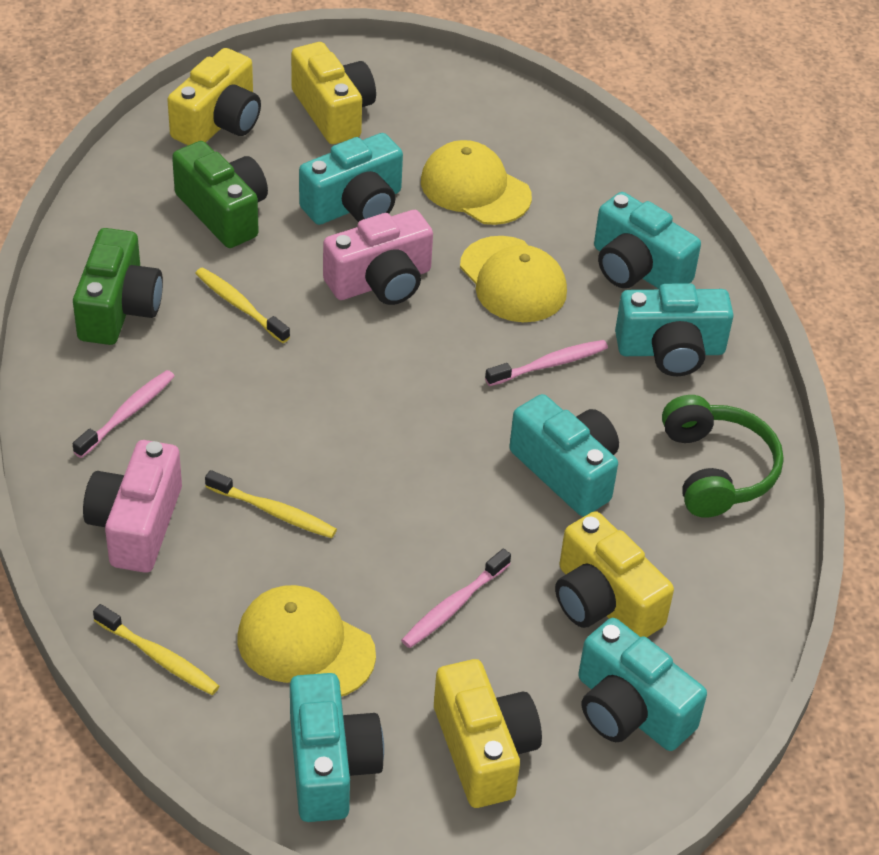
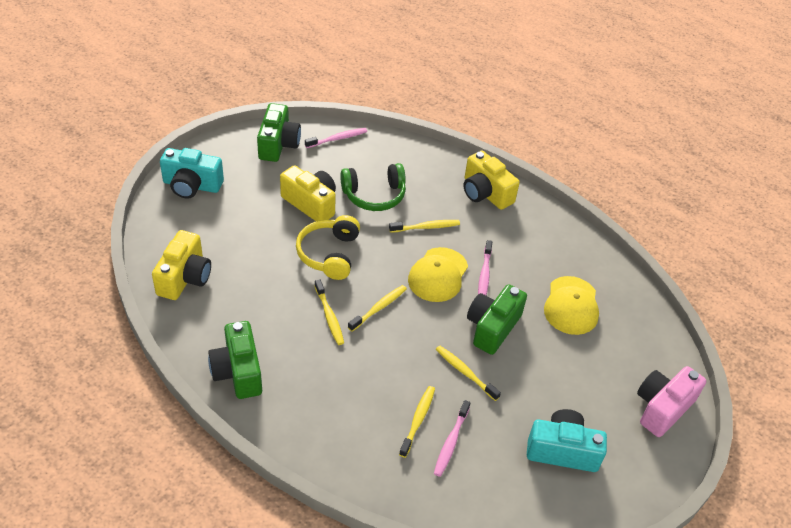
green camera: [73,228,163,345] [172,141,268,248] = 2 -> [208,321,262,399] [257,103,301,162] [467,284,527,355] = 3
pink camera: [83,440,182,573] [323,210,433,305] = 2 -> [637,366,706,437] = 1
turquoise camera: [290,673,384,822] [299,133,403,225] [509,394,619,516] [578,618,707,751] [594,192,701,289] [615,283,734,376] = 6 -> [160,148,224,199] [527,409,607,472] = 2
yellow camera: [167,48,261,145] [291,42,376,144] [434,659,542,808] [555,511,674,638] = 4 -> [152,230,211,300] [280,165,336,221] [464,150,520,210] = 3
yellow cap: [237,585,376,697] [421,140,532,225] [460,236,567,322] = 3 -> [408,247,468,302] [544,276,599,335] = 2
yellow headphones: none = 0 -> [296,215,360,280] = 1
yellow toothbrush: [93,604,220,695] [195,268,290,343] [205,470,337,538] = 3 -> [315,279,344,345] [348,285,407,331] [389,220,460,233] [399,386,435,458] [436,346,501,401] = 5

